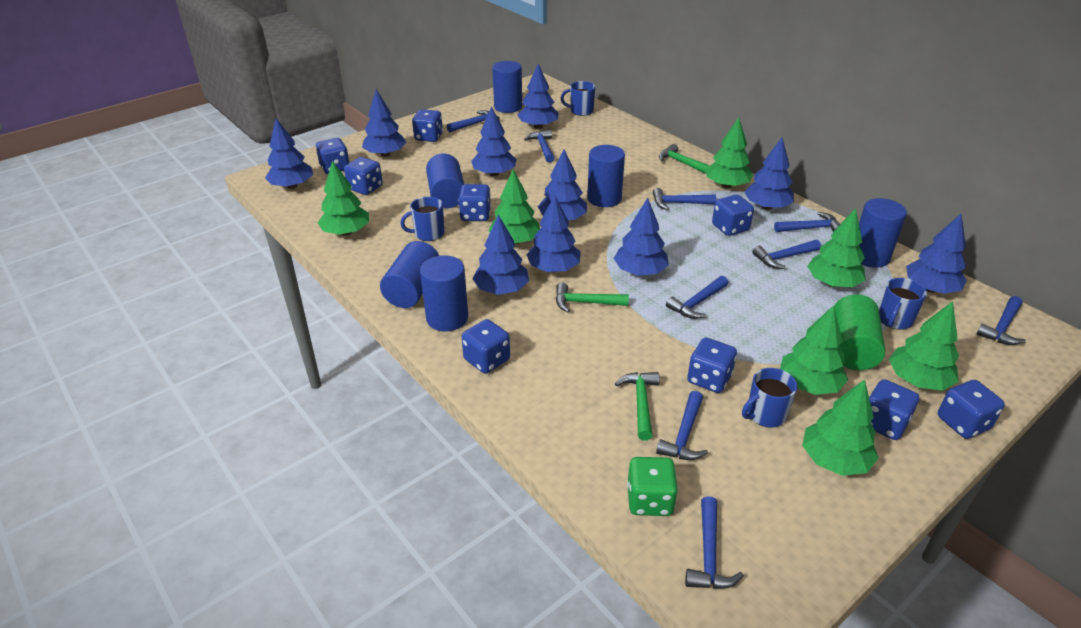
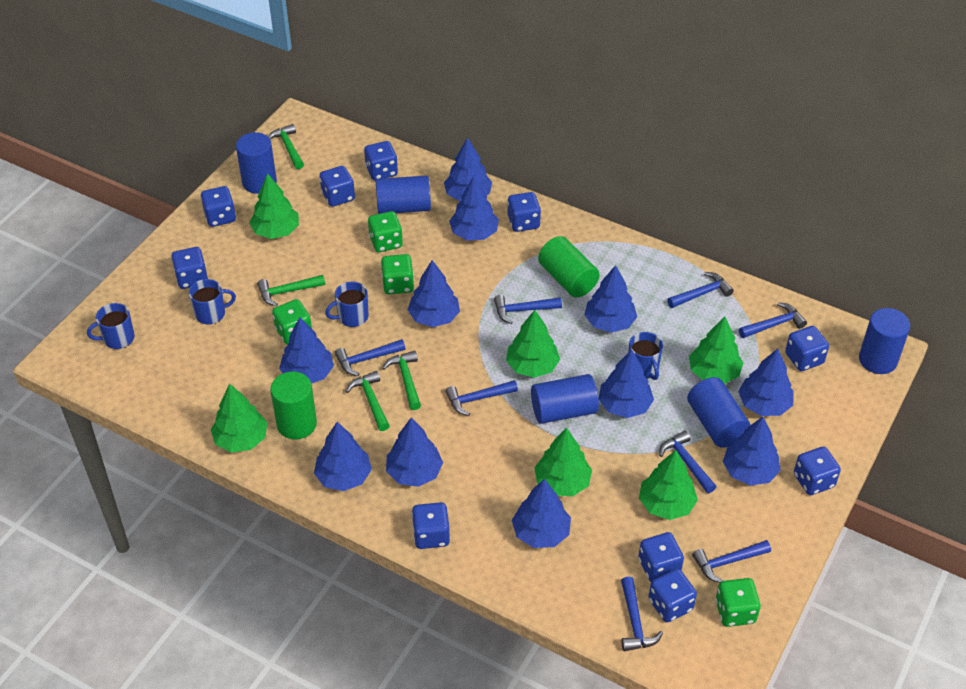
blue cylinder: [380,241,439,308] [420,255,468,331] [426,153,464,208] [492,61,522,113] [587,145,625,207] [859,198,907,268] = 6 -> [236,132,277,194] [376,175,431,214] [531,374,599,424] [687,377,750,448] [859,308,910,374] = 5
blue dice: [316,138,350,174] [344,157,383,195] [412,109,443,142] [458,184,491,221] [462,319,510,374] [687,337,737,393] [712,195,754,236] [869,379,919,440] [938,380,1005,439] = 9 -> [171,247,208,289] [201,186,236,227] [319,166,355,207] [364,141,398,181] [412,502,450,549] [507,192,541,232] [638,532,684,582] [649,569,697,622] [785,326,829,371] [794,447,841,495] = 10
blue hammer: [447,110,500,132] [524,130,554,163] [653,188,716,210] [656,391,708,460] [666,276,728,319] [685,496,744,589] [752,240,821,269] [774,212,840,232] [976,296,1026,345] = 9 -> [335,339,406,376] [445,380,518,416] [494,295,562,324] [621,577,663,651] [659,430,716,493] [667,272,734,308] [692,540,771,583] [739,302,807,338] = 8
blue tree: [265,118,313,189] [362,89,406,157] [471,106,517,176] [473,214,529,295] [518,64,558,129] [526,195,581,272] [538,149,587,220] [614,198,669,276] [744,138,794,210] [906,214,967,294] = 10 -> [279,317,334,383] [314,422,372,491] [386,418,443,487] [408,260,460,327] [444,138,492,201] [449,176,499,240] [512,479,571,548] [585,265,637,333] [599,349,654,418] [723,416,781,485] [738,349,794,416] = 11
green cylinder: [834,294,885,370] = 1 -> [270,371,317,440] [538,236,600,298] = 2
green dice: [627,457,678,516] = 1 -> [272,299,312,345] [368,211,403,252] [381,254,414,294] [716,578,761,627] = 4
green hammer: [556,283,629,312] [615,372,660,441] [659,144,710,174] = 3 -> [257,275,325,306] [268,124,304,169] [345,371,390,431] [382,351,421,410] = 4
green tree: [318,161,369,236] [489,169,540,244] [706,117,753,188] [780,305,848,395] [802,380,878,476] [807,208,866,287] [889,301,959,390] = 7 -> [211,384,267,453] [250,173,299,239] [506,310,560,378] [535,427,592,496] [639,450,698,520] [689,316,743,384] = 6

